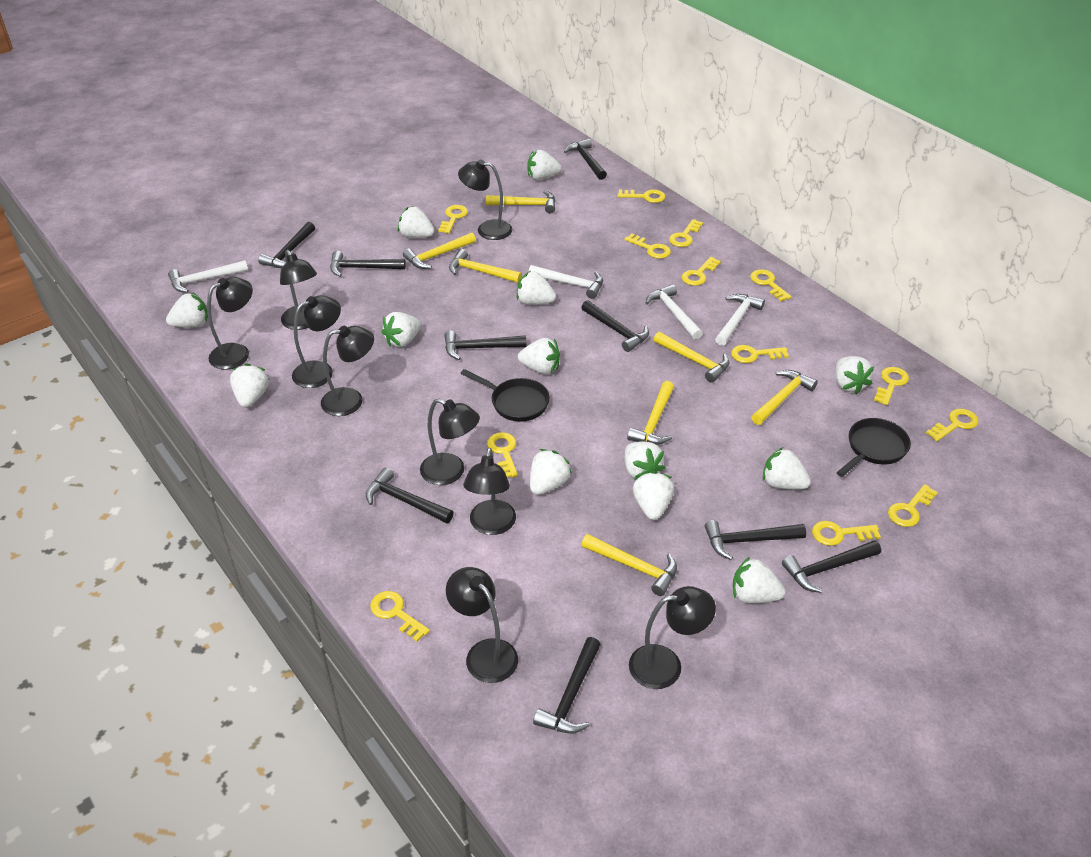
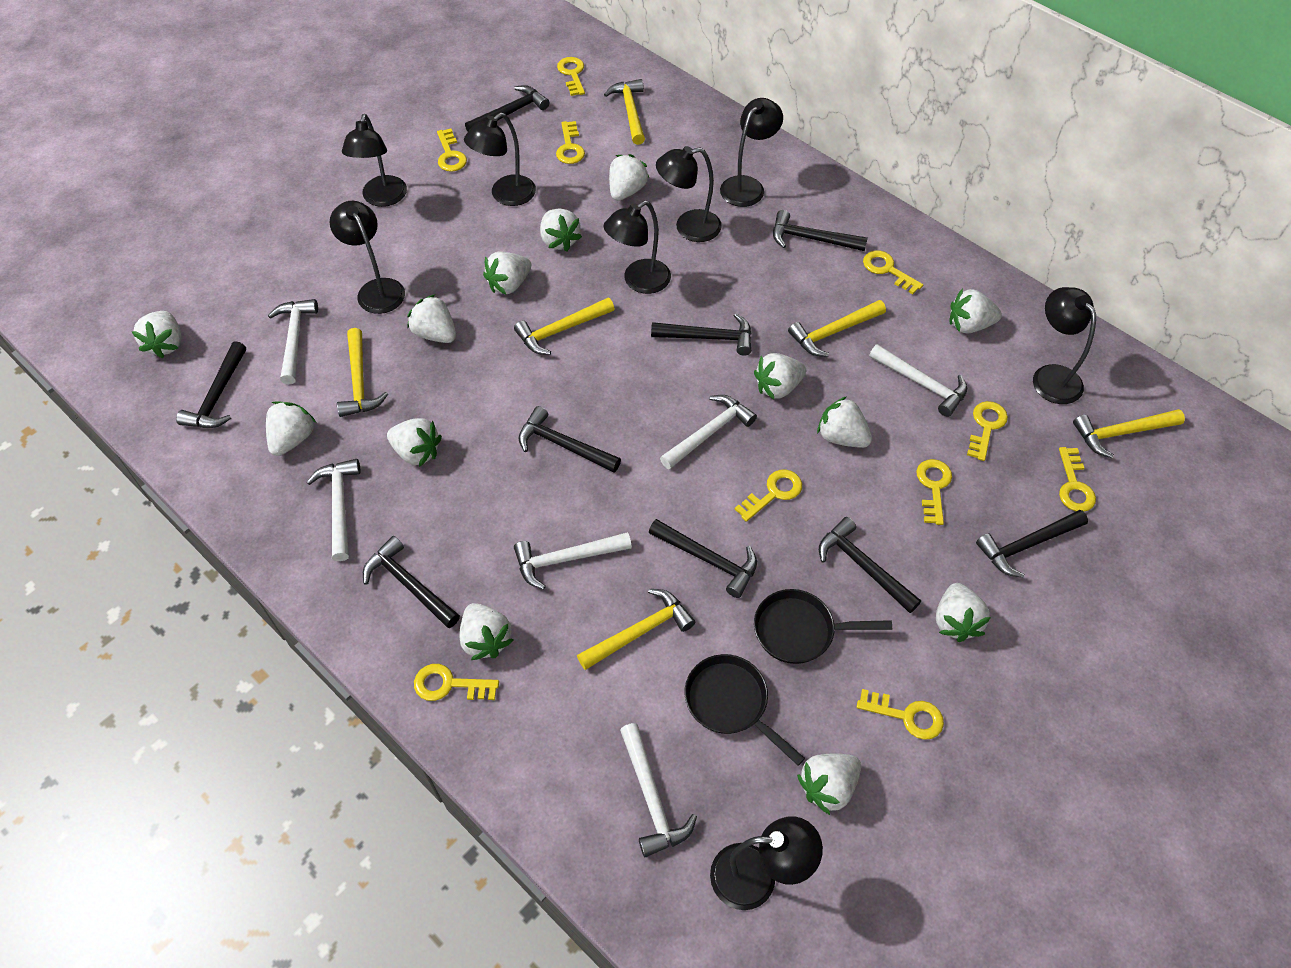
black lamp: [207,277,253,370] [280,250,317,330] [292,295,341,388] [321,326,374,416] [420,398,480,485] [446,567,518,683] [458,159,512,240] [463,448,516,535] [629,586,716,689] = 9 -> [330,201,405,314] [342,114,407,207] [464,113,536,206] [604,200,671,294] [656,146,722,242] [710,816,823,910] [720,98,783,207] [1033,287,1096,404] = 8
white hammer: [168,260,248,293] [529,265,603,299] [646,284,703,340] [715,294,765,346] = 4 -> [268,299,318,384] [307,459,361,561] [514,532,632,590] [620,723,697,858] [660,395,757,470] [869,344,967,417] = 6
yellow hammer: [403,233,476,269] [449,249,522,283] [486,190,555,213] [581,534,677,596] [627,381,674,445] [653,332,730,383] [752,370,818,425] = 7 -> [337,328,388,417] [514,298,614,355] [577,589,695,670] [604,79,645,145] [788,300,886,357] [1073,409,1185,458] = 6
yellow key: [370,591,430,642] [438,205,468,233] [487,432,518,478] [617,190,666,203] [624,234,671,259] [669,219,703,247] [682,257,721,286] [731,345,789,363] [750,269,792,301] [812,521,881,546] [874,367,909,405] [888,484,938,527] [926,409,979,441] = 13 -> [414,664,499,701] [437,129,467,172] [556,121,585,164] [557,57,585,96] [735,469,802,522] [857,689,944,740] [863,250,923,294] [916,459,952,525] [967,401,1008,461] [1059,447,1096,511] = 10

